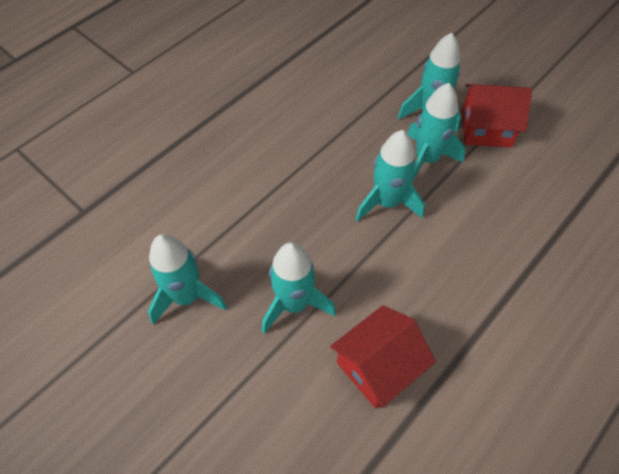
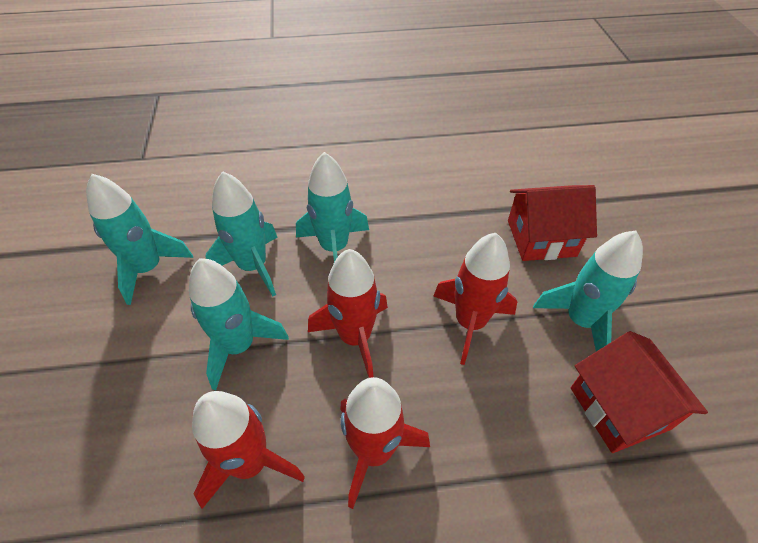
red rocket: none = 0 -> [192,391,305,509] [308,249,388,378] [340,377,430,509] [434,233,518,365] = 4

